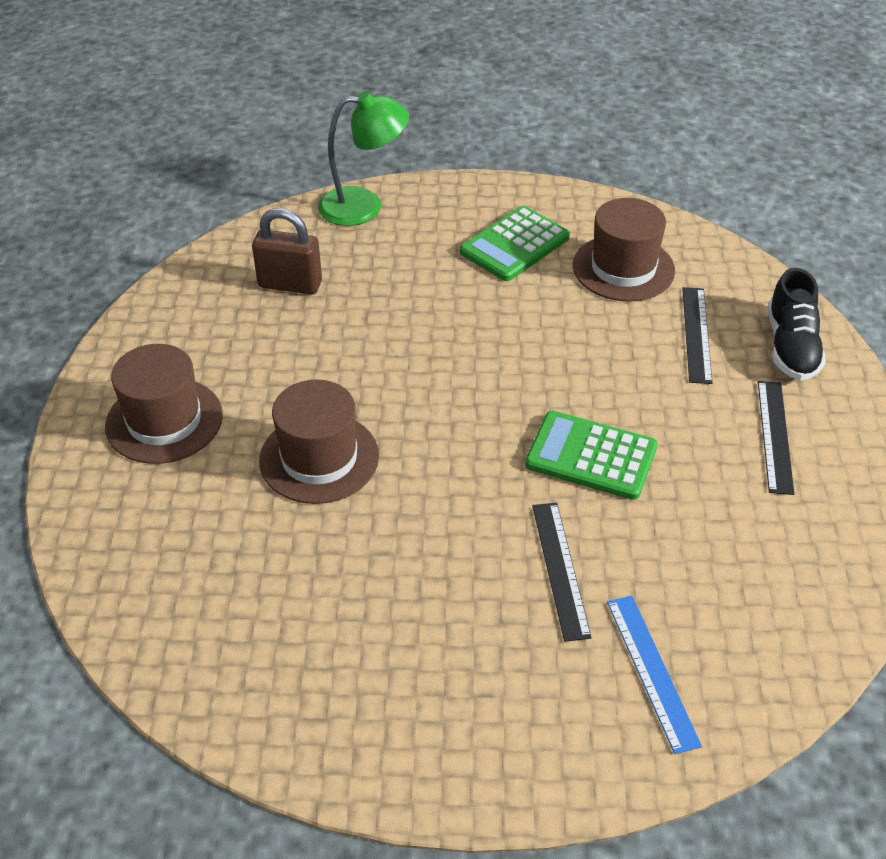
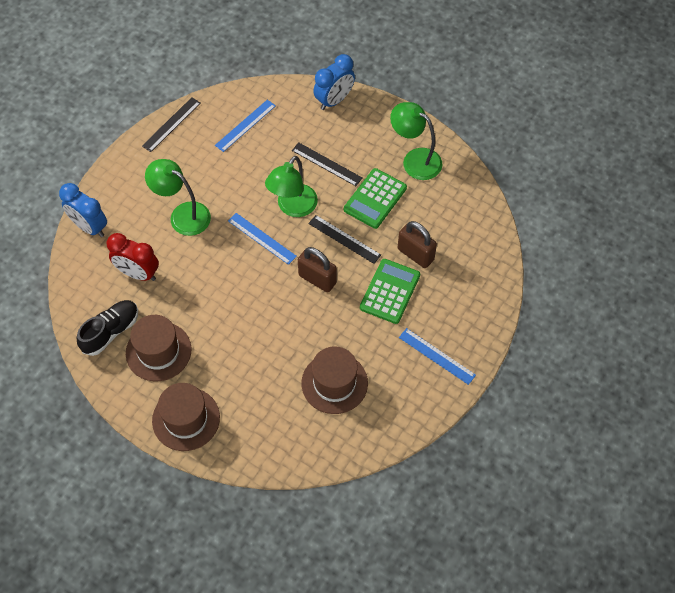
blue clock: none = 0 -> [59,183,107,237] [313,54,355,110] = 2
blue ruler: [607,596,702,754] = 1 -> [215,100,276,152] [228,213,297,265] [399,328,476,385] = 3
brown padlock: [252,208,322,295] = 1 -> [298,247,337,293] [398,221,437,268] = 2
green lamp: [318,91,409,226] = 1 -> [145,159,211,236] [265,156,318,217] [390,102,442,180] = 3
red clock: none = 0 -> [107,233,159,281] = 1

